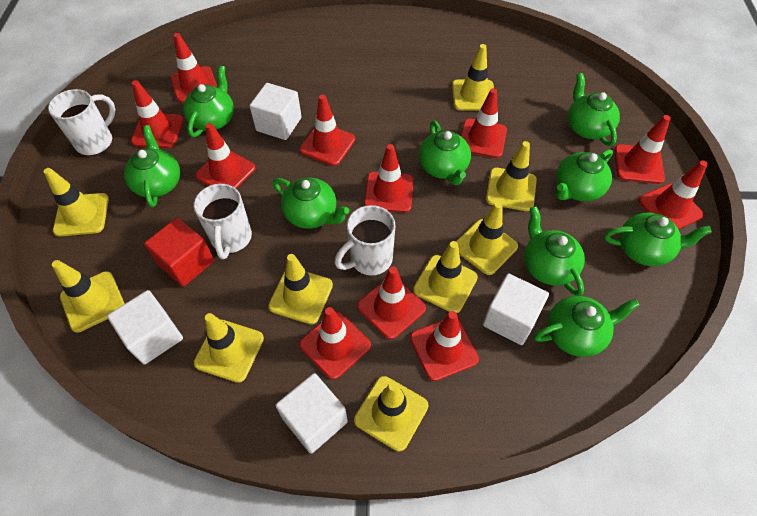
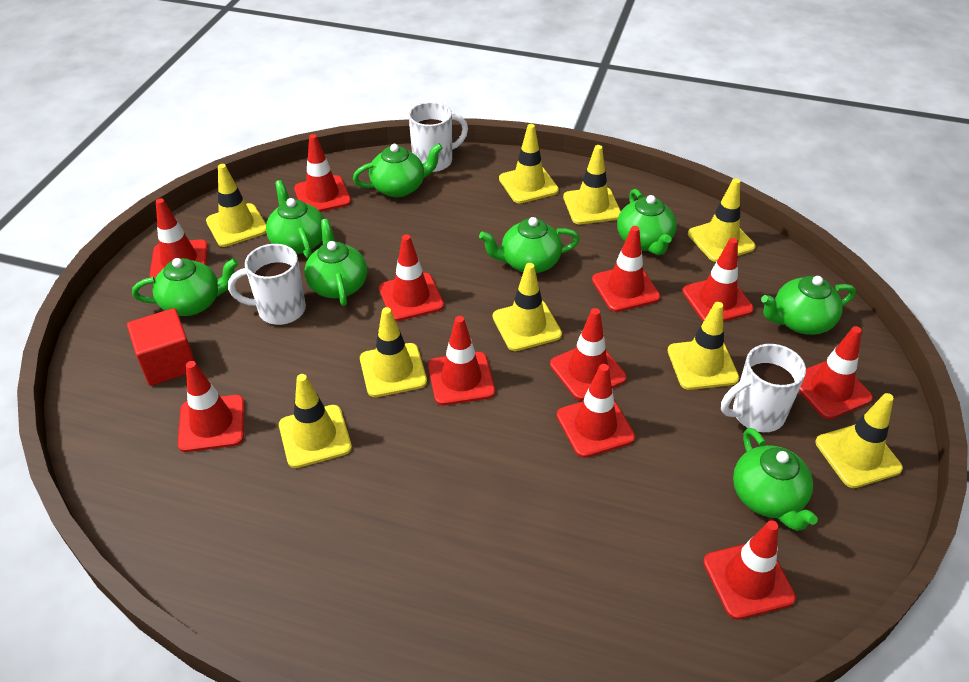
green teapot: [124,125,180,207] [183,65,234,137] [273,178,349,229] [419,120,471,185] [524,206,585,296] [534,296,640,357] [556,149,613,201] [568,73,620,146] [604,213,712,266] = 9 -> [132,258,239,316] [266,180,324,258] [305,219,367,306] [353,143,443,197] [479,217,580,273] [617,189,677,255] [733,428,818,531] [761,276,856,335] = 8
white cube: [107,290,183,365] [250,83,302,140] [275,373,348,454] [483,273,549,345] = 4 -> none = 0

